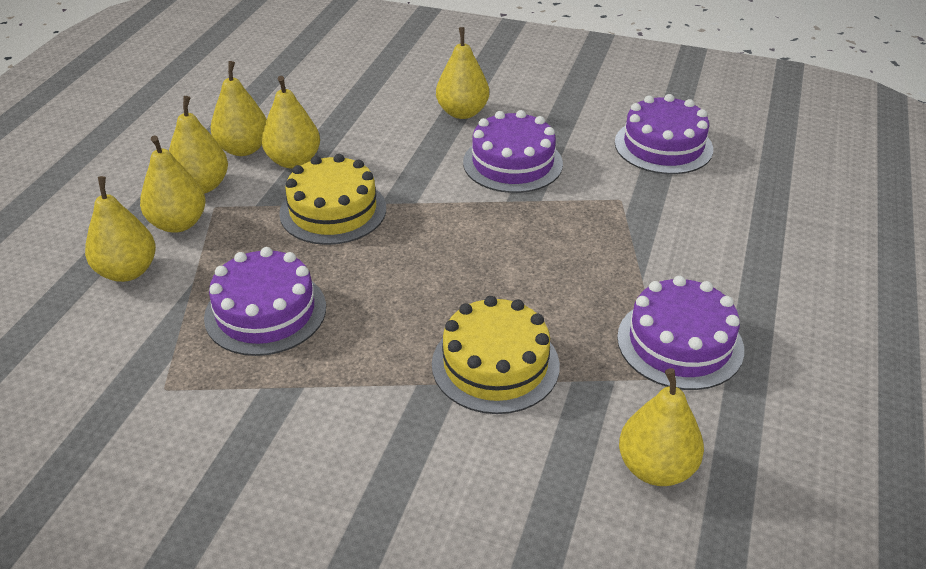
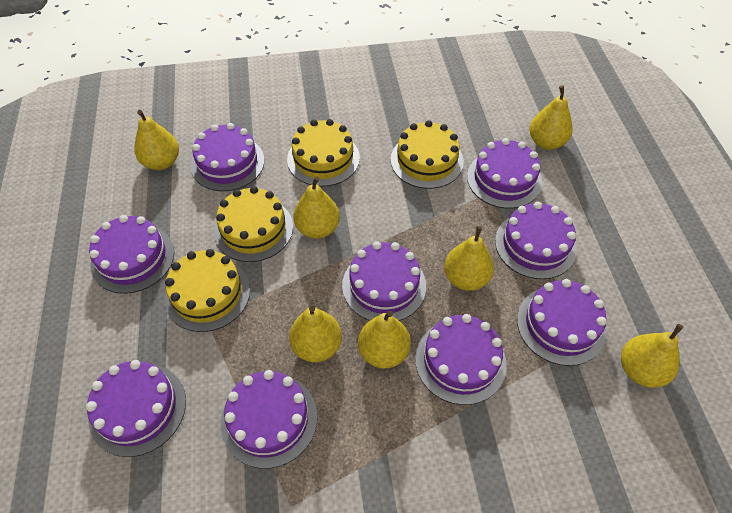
purple cake: [204,247,326,356] [463,110,563,193] [615,94,713,174] [617,276,744,390] = 4 -> [86,360,186,457] [89,215,174,294] [191,123,264,191] [221,370,317,469] [342,241,426,321] [415,314,507,405] [467,138,542,208] [495,202,577,279] [517,279,607,366] = 9
yellow cake: [279,154,386,245] [432,296,560,414] = 2 -> [164,249,250,332] [214,186,293,262] [287,119,360,187] [391,120,464,189] = 4

